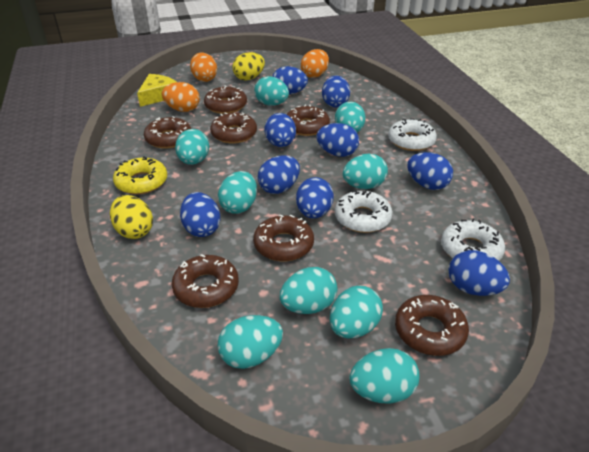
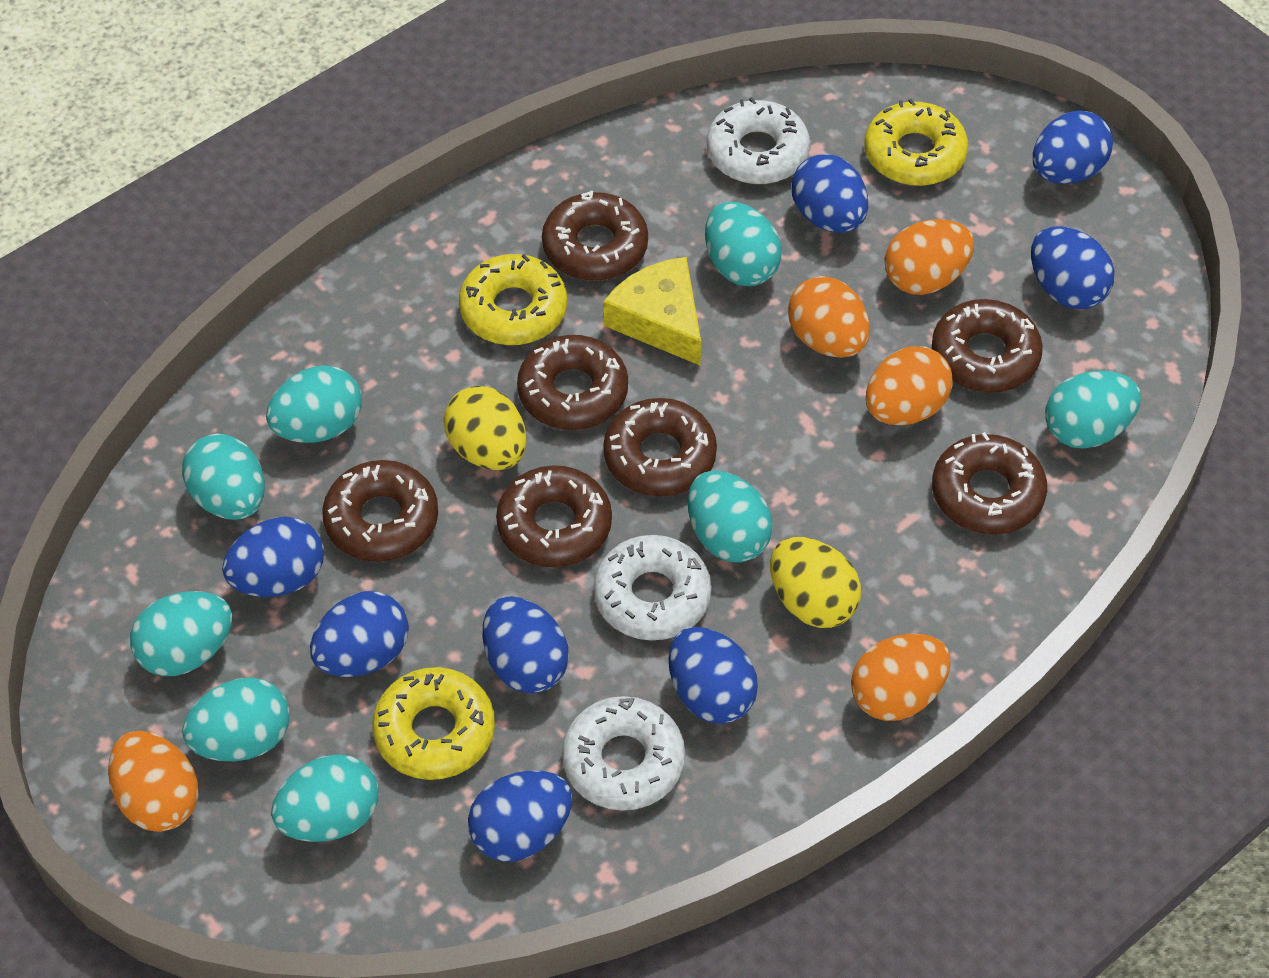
blue egg: [180,192,220,237] [258,155,300,194] [264,113,296,147] [272,66,308,94] [296,177,334,218] [316,123,359,157] [322,75,350,108] [407,152,453,190] [449,250,510,296] = 9 -> [222,517,324,597] [310,591,409,677] [468,770,572,862] [483,596,569,693] [669,627,758,724] [791,154,868,233] [1031,227,1114,309] [1033,111,1113,184] = 8
orange egg: [162,82,200,112] [190,53,217,82] [301,49,329,78] = 3 -> [108,731,198,832] [788,276,870,358] [851,634,951,721] [866,346,953,425] [885,219,974,295] = 5
turquoise egg: [175,129,209,165] [217,315,283,369] [218,171,257,214] [254,76,289,105] [280,267,337,314] [330,286,383,339] [335,102,366,133] [343,153,388,189] [349,348,419,404] = 9 -> [130,591,232,676] [182,434,265,520] [182,678,290,761] [266,365,362,443] [271,754,379,842] [688,471,773,563] [705,202,782,286] [1045,371,1141,449] = 8
yellow donut: [113,156,167,195] = 1 -> [372,667,495,780] [459,254,567,345] [865,99,968,186] = 3

